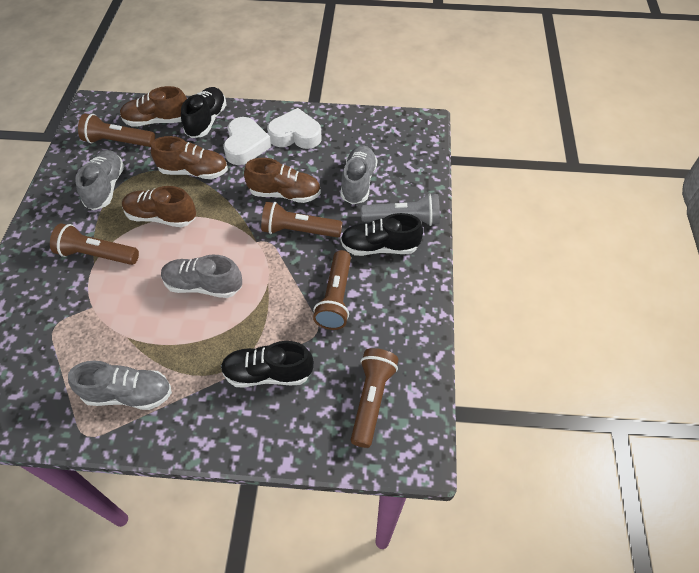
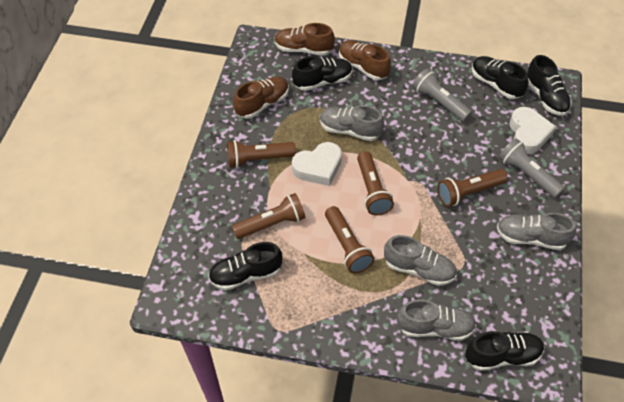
black shoe: [181,87,227,138] [221,341,314,388] [341,213,423,256] = 3 -> [208,242,282,291] [292,56,352,91] [465,331,544,371] [472,56,528,99] [527,55,571,116] = 5
brown shoe: [120,86,187,127] [122,186,196,227] [151,136,228,179] [244,158,321,203] = 4 -> [233,77,289,119] [275,23,335,56] [339,40,391,80] = 3
grey flashlight: [361,193,440,226] = 1 -> [412,69,472,122] [499,138,565,198] = 2

